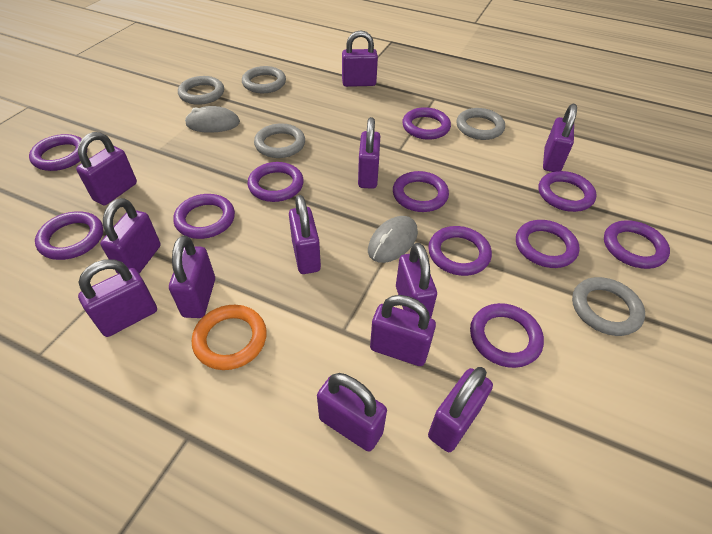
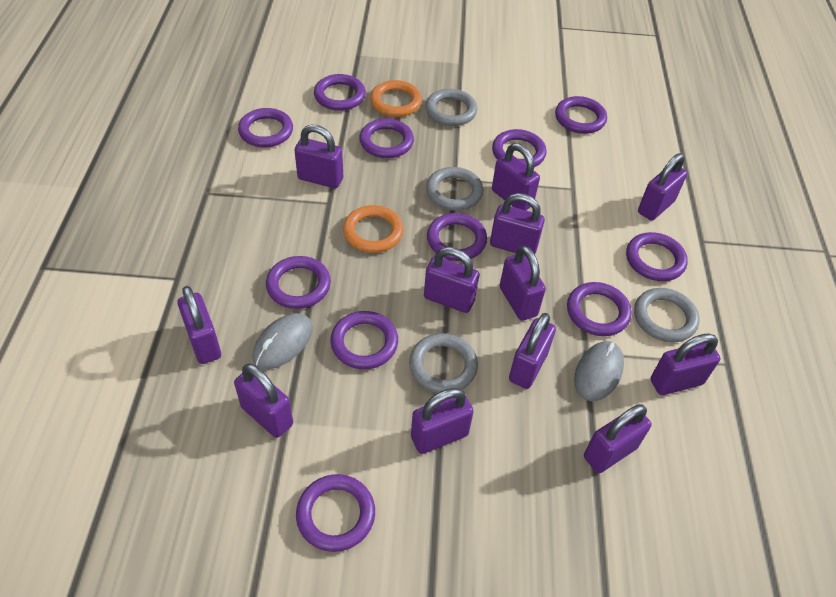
grey ring: [178,76,224,105] [242,66,286,93] [254,123,305,158] [457,108,505,140] [572,277,645,336] = 5 -> [409,333,478,393] [425,89,477,126] [426,167,483,211] [634,288,699,342] = 4
orange ring: [192,305,267,370] = 1 -> [343,205,404,253] [370,80,422,117] = 2

